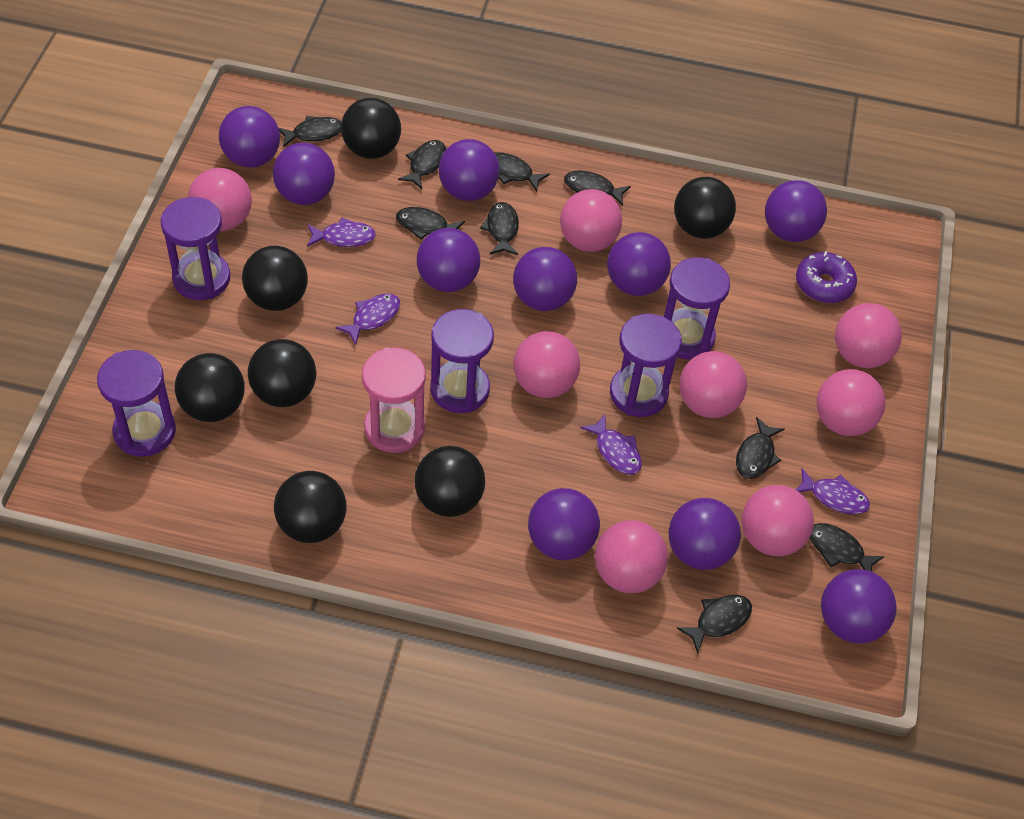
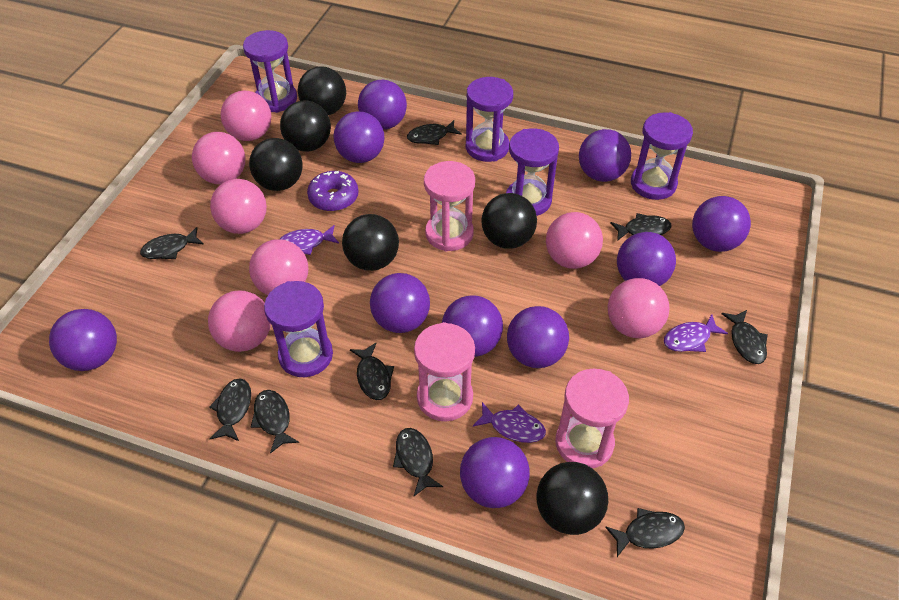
black ball: [175,353,245,422] [242,246,308,311] [248,339,317,407] [274,471,347,543] [341,98,401,159] [414,446,485,517] [674,177,736,239] = 7 -> [249,138,303,191] [280,101,331,152] [298,66,346,115] [342,214,399,271] [482,193,537,249] [536,462,608,535] = 6
pink ball: [188,168,252,231] [513,331,580,398] [560,189,622,252] [595,520,668,593] [680,351,747,418] [742,485,814,556] [817,369,885,436] [835,303,902,368] = 8 -> [192,132,246,184] [208,291,271,352] [210,179,267,234] [221,91,271,141] [249,239,308,295] [546,212,603,269] [608,278,669,338] = 7
pink hourglass: [362,347,426,453] = 1 -> [414,322,475,422] [424,161,475,251] [555,369,629,468] = 3
purple fish: [307,217,376,247] [335,293,400,345] [580,414,642,475] [795,468,870,515] = 4 -> [280,225,339,255] [473,402,546,443] [664,314,728,352] = 3

